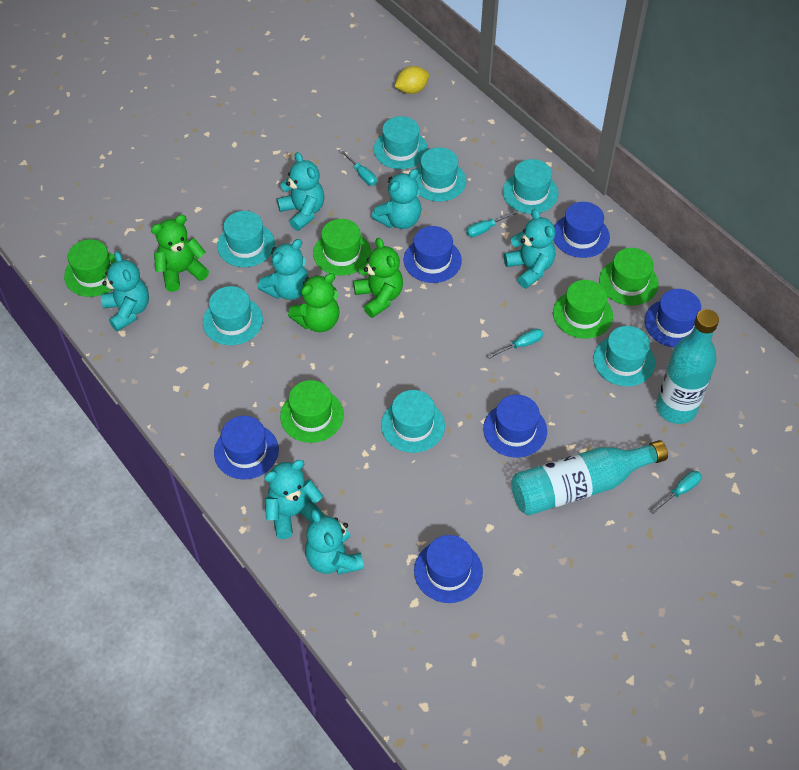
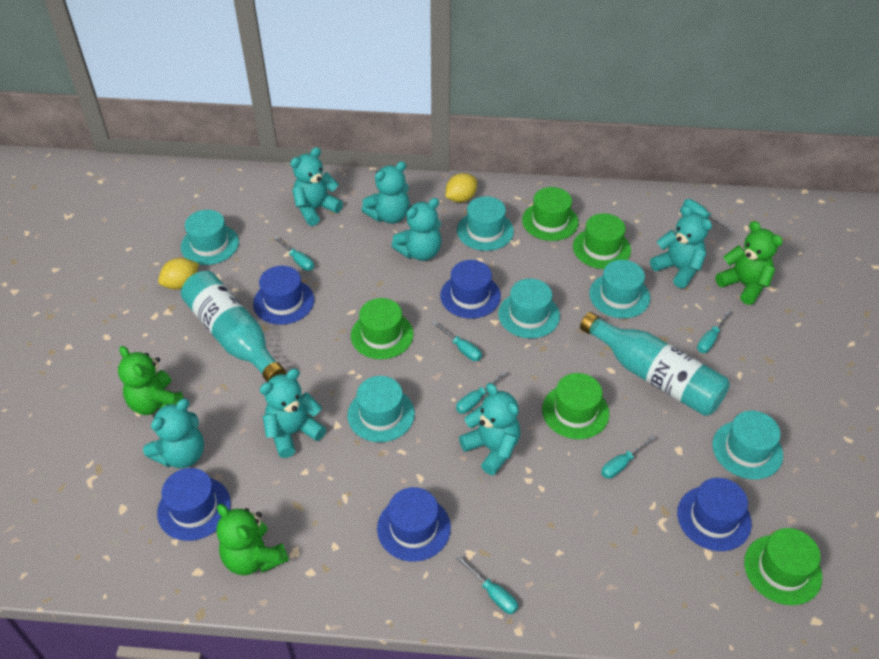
blue hat: [214,416,279,480] [403,226,462,283] [414,535,483,603] [483,394,547,458] [554,202,610,258] [645,289,701,348] = 6 -> [157,468,231,541] [253,266,314,325] [377,487,451,562] [440,260,501,319] [677,478,752,551] = 5
turquoise hat: [203,286,263,345] [217,211,275,267] [374,116,428,169] [381,390,445,453] [415,147,466,202] [503,159,559,214] [593,326,655,386] = 7 -> [181,210,239,265] [347,376,415,442] [457,196,514,251] [498,279,560,338] [589,260,650,318] [712,411,783,479] = 6
turquoise screwdriver: [340,149,377,185] [466,210,519,237] [487,328,543,359] [651,471,702,514] = 4 -> [273,236,314,271] [432,322,482,361] [456,371,507,414] [457,556,518,614] [601,435,656,479] [683,199,733,232] [697,310,731,353] = 7
yellow lemon: [394,66,429,94] = 1 -> [158,258,199,289] [445,173,477,203] = 2

